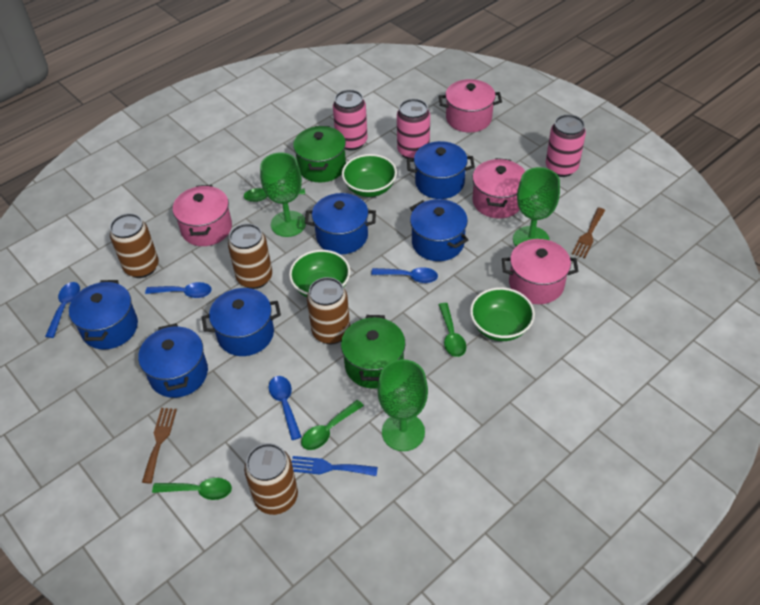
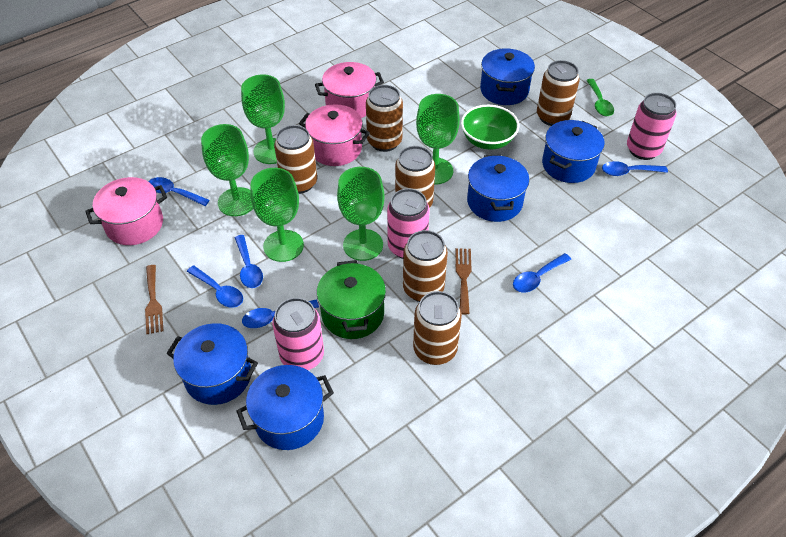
blue fork: [292,456,378,476] = 1 -> none = 0
blue pot: [69,280,138,350] [138,323,208,398] [202,288,281,356] [305,193,376,254] [407,141,475,199] [410,199,468,261] = 6 -> [166,323,258,405] [237,365,334,450] [467,154,529,222] [480,48,535,105] [542,120,605,183] = 5
blue spoon: [45,282,80,338] [145,282,212,298] [269,376,302,440] [371,267,438,283] = 4 -> [148,177,210,206] [187,265,243,308] [235,235,263,288] [242,300,319,328] [513,253,571,292] [602,161,668,176] = 6
brown can: [110,213,159,278] [228,224,272,289] [244,443,298,515] [307,277,350,344] = 4 -> [274,125,317,194] [366,85,403,152] [395,146,435,208] [403,230,448,302] [413,291,462,365] [537,60,580,126] = 6
green bowl: [289,250,350,297] [342,154,397,197] [470,287,535,341] = 3 -> [461,105,519,150] = 1
green goblet: [260,152,306,237] [377,359,428,451] [513,167,560,246] = 3 -> [201,124,253,216] [241,74,285,164] [250,168,304,262] [337,167,384,261] [416,94,460,184] = 5
green pot: [293,126,346,183] [341,315,406,389] = 2 -> [317,260,386,339] = 1
green spoon: [152,478,232,500] [244,188,305,202] [301,400,364,450] [439,303,466,357] = 4 -> [587,79,614,116] = 1
pink pot: [173,185,232,246] [439,79,502,132] [472,158,525,218] [502,239,579,304] = 4 -> [85,177,167,245] [299,104,370,166] [315,62,384,118] = 3

